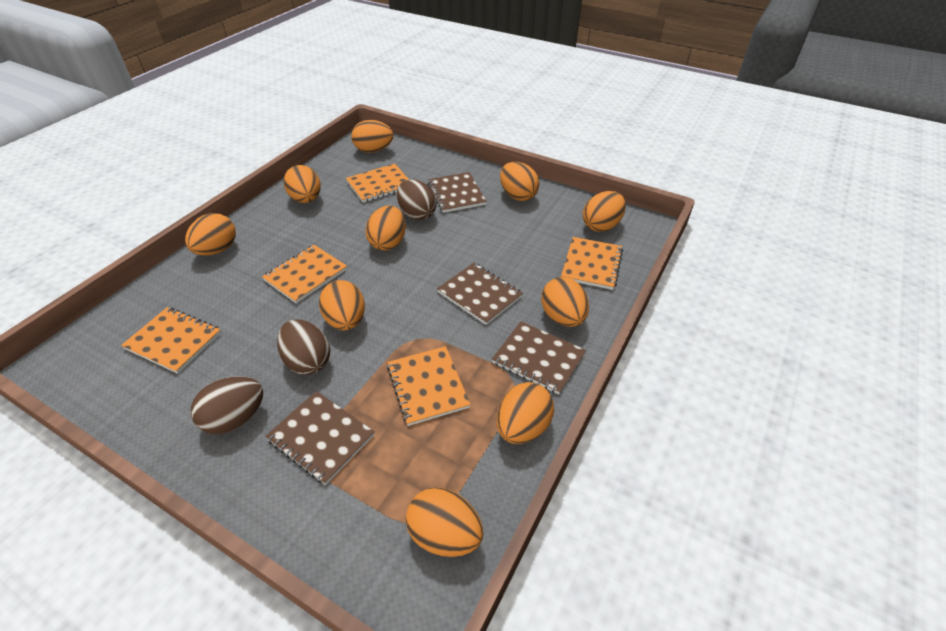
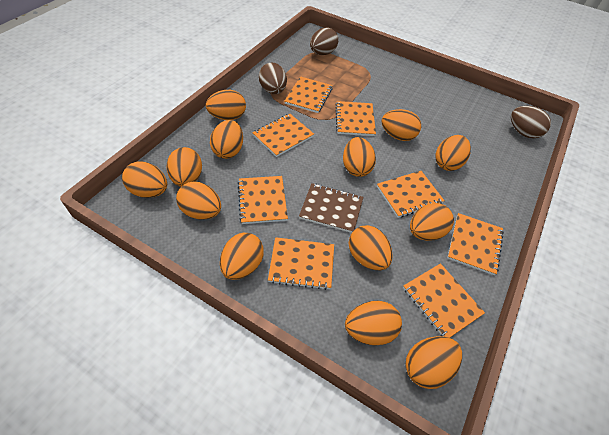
brown notebook: [265,391,375,485] [428,172,487,213] [437,263,523,325] [492,321,586,394] = 4 -> [299,183,363,233] = 1
orange egg: [185,213,236,256] [284,165,321,203] [319,280,365,331] [351,120,393,153] [365,206,406,250] [406,487,483,557] [497,382,554,444] [500,162,539,201] [541,277,589,327] [583,191,626,232] = 10 -> [122,162,167,198] [166,147,202,187] [176,182,221,220] [206,90,246,120] [210,120,243,159] [220,233,264,280] [343,137,376,177] [345,301,402,345] [349,225,393,270] [382,109,421,141] [406,336,462,389] [410,203,454,241] [435,135,471,171] = 13
orange notebook: [121,307,221,374] [262,245,347,303] [346,164,409,203] [387,346,471,426] [561,237,623,290] = 5 -> [238,176,288,224] [252,113,314,157] [268,237,334,290] [284,76,333,113] [335,101,376,136] [377,171,445,218] [403,263,485,338] [448,213,504,275] = 8

